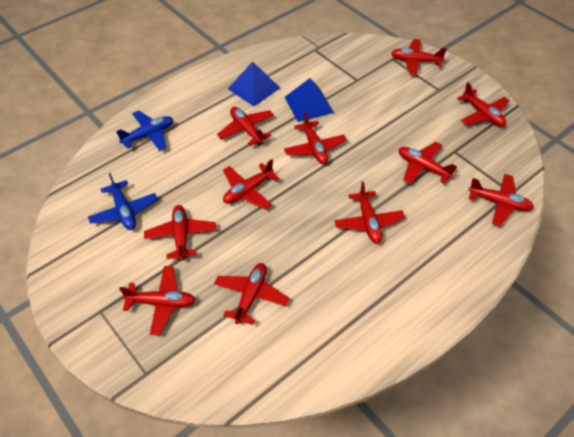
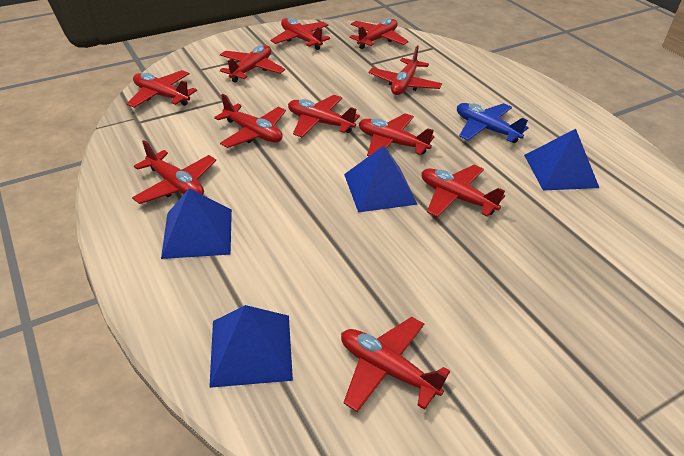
blue plane: [88,173,158,230] [116,111,173,151] = 2 -> [457,103,529,143] = 1
blue pyramid: [228,61,280,106] [285,78,334,122] = 2 -> [161,188,232,259] [209,305,293,388] [344,146,418,212] [524,129,599,191] = 4

